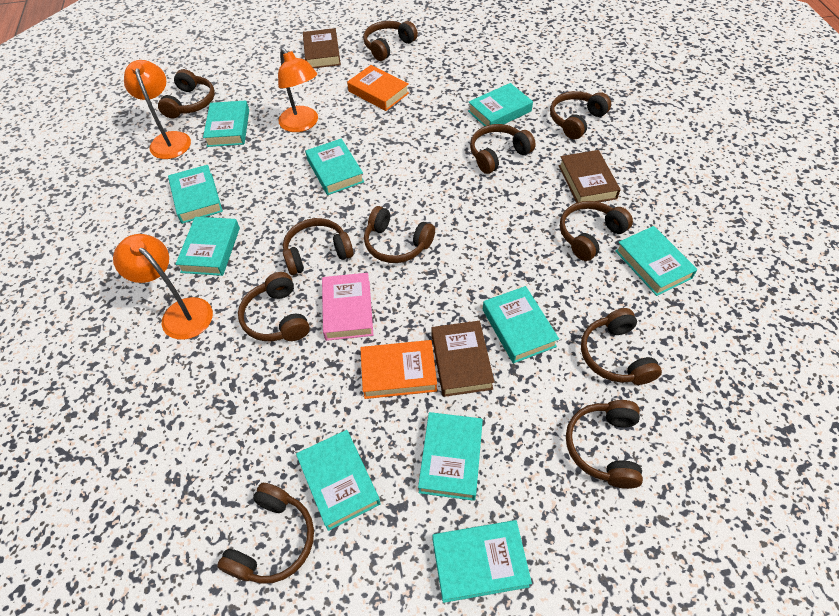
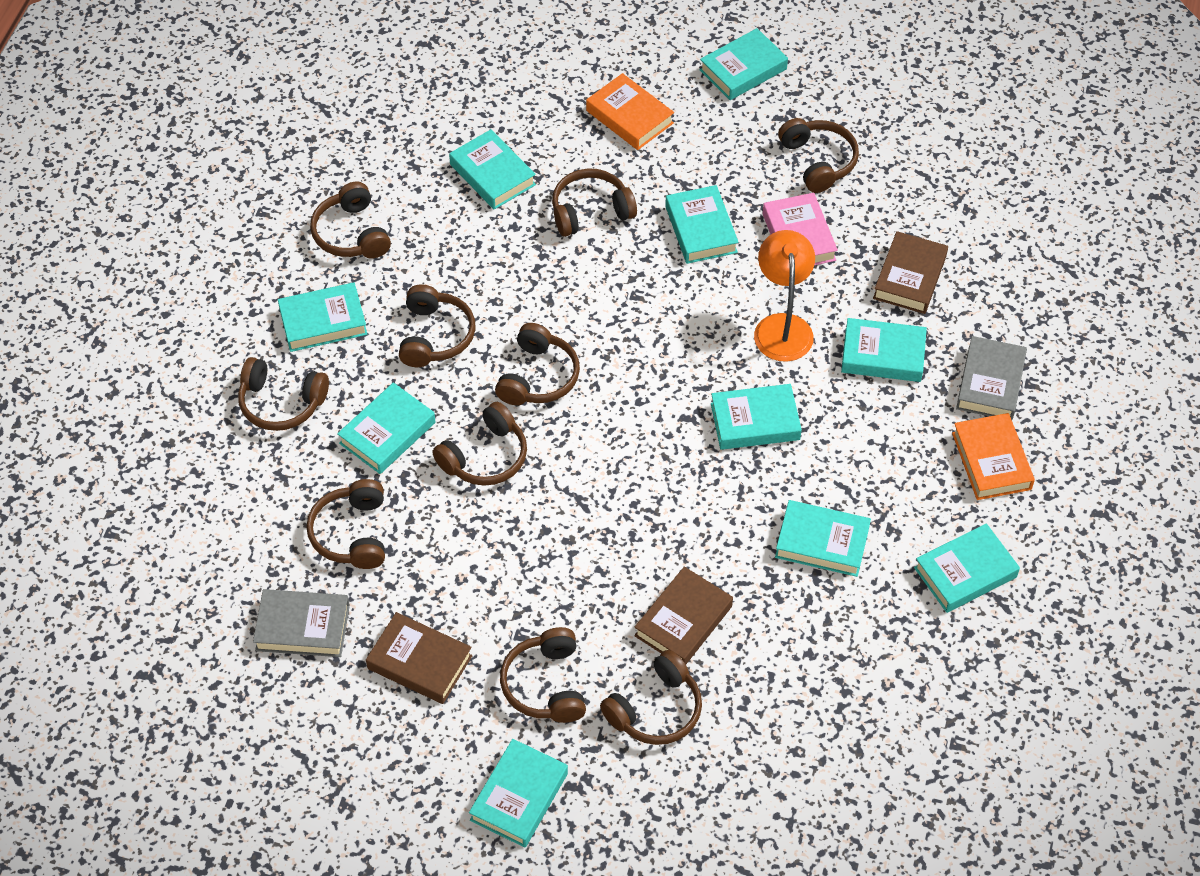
brown headphones: [158,69,215,119] [217,483,314,584] [238,272,310,341] [283,218,354,275] [363,21,418,61] [364,206,435,263] [470,124,535,174] [550,91,611,140] [560,201,633,261] [566,400,643,489] [581,308,662,385] = 11 -> [238,357,329,431] [306,479,385,569] [310,182,391,258] [399,284,476,367] [432,402,527,486] [495,323,580,405] [500,627,586,723] [552,168,637,237] [600,650,702,745] [778,118,859,193] = 10
grey book: none = 0 -> [253,589,350,657] [956,336,1027,420] = 2
orange lamp: [113,234,213,340] [124,60,191,159] [278,48,318,132] = 3 -> [754,230,815,362] = 1

